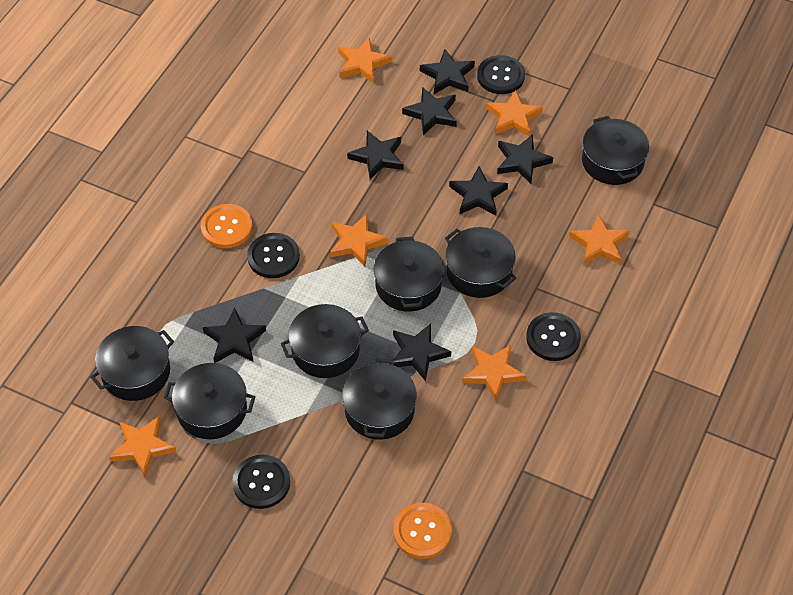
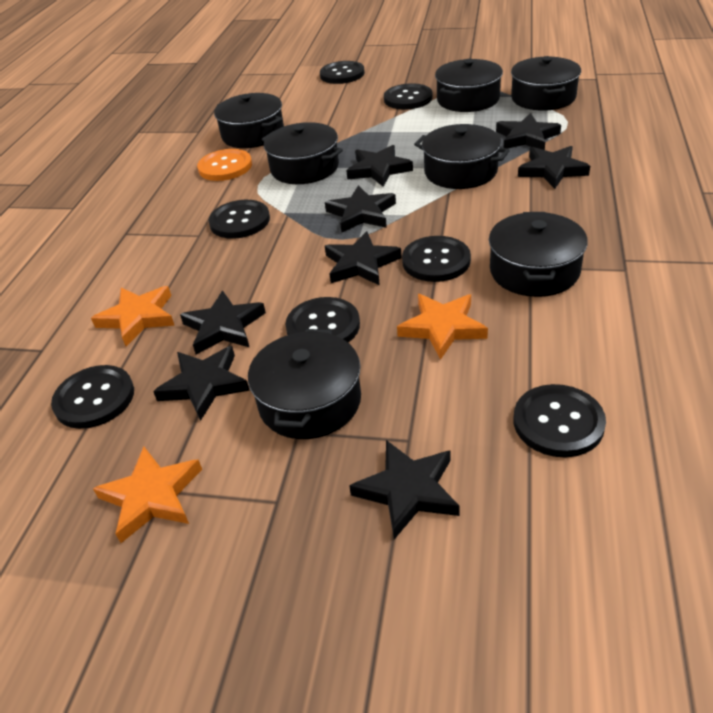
black button: [232,455,290,509] [247,233,300,278] [477,55,525,94] [526,312,581,361] = 4 -> [51,365,134,429] [208,200,270,239] [285,297,360,343] [320,61,365,84] [384,83,433,109] [402,236,471,282] [514,384,606,458] = 7
black star: [203,308,266,363] [347,131,403,180] [389,323,451,381] [402,87,457,135] [420,49,475,94] [449,166,508,216] [497,134,553,184] = 7 -> [153,346,250,421] [180,290,266,355] [325,185,396,233] [325,231,402,286] [346,145,413,187] [349,440,459,539] [496,113,561,150] [518,146,590,189] = 8
orange button: [201,204,252,248] [394,503,452,559] = 2 -> [197,149,252,181] = 1
orange star: [109,416,176,478] [330,214,388,267] [338,37,392,84] [462,345,527,401] [486,90,543,137] [569,214,630,265] = 6 -> [91,286,175,346] [93,447,202,543] [397,294,488,360] = 3

